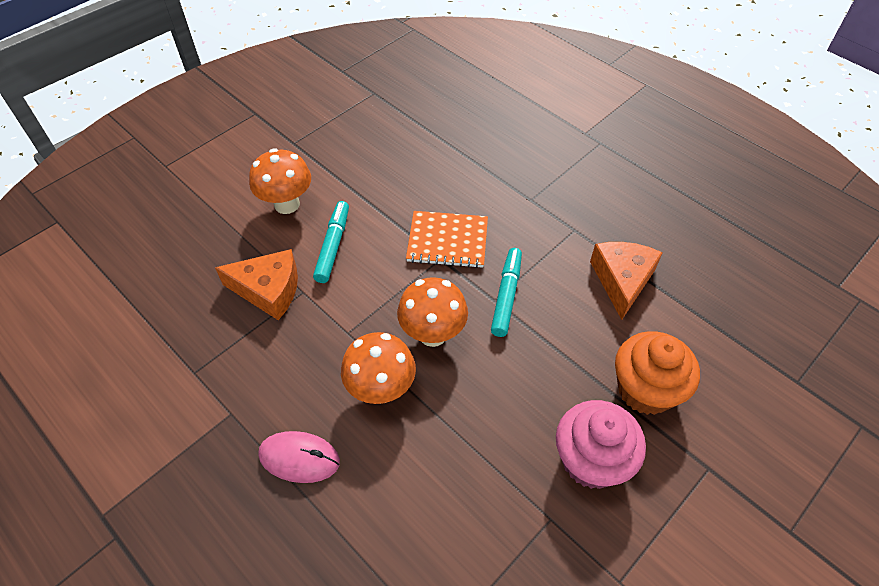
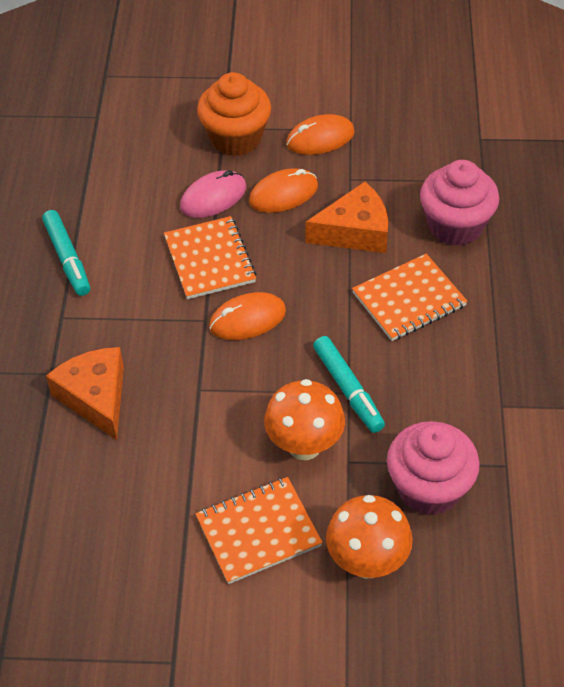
orange mouse: none = 0 -> [209,292,286,340] [249,168,318,213] [286,114,355,155] = 3
orange mushroom: [249,148,311,214] [341,332,416,404] [397,277,468,347] = 3 -> [264,379,345,460] [326,495,413,578] = 2
orange notebook: [406,211,488,268] = 1 -> [164,216,257,299] [196,477,323,584] [352,254,468,341] = 3
pink cupcake: [556,400,646,489] = 1 -> [387,421,480,515] [420,160,499,246] = 2

